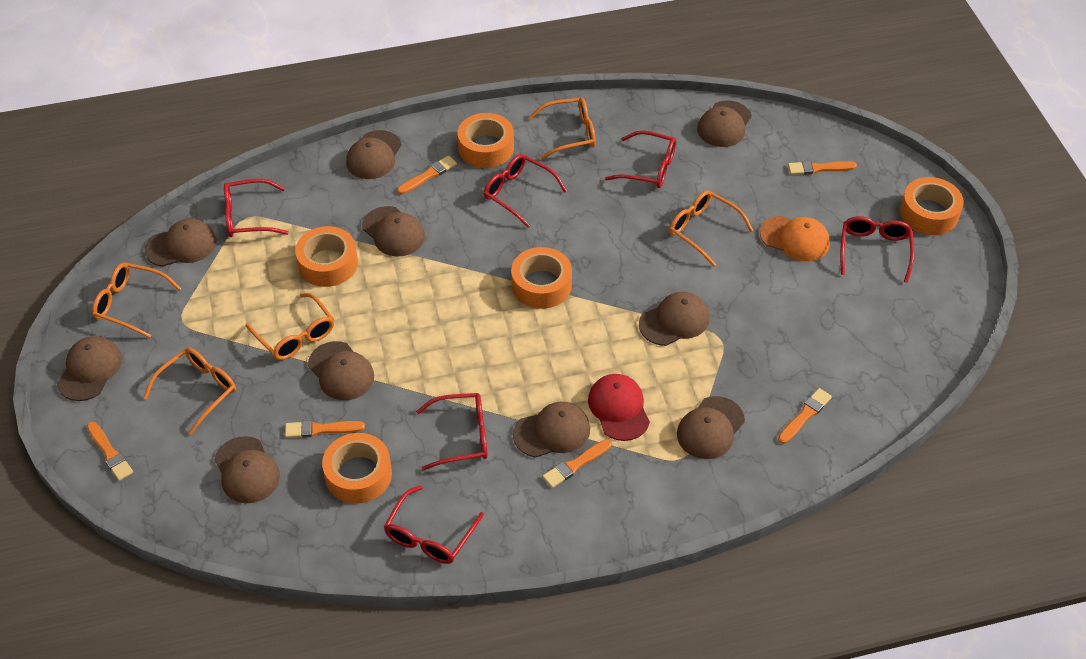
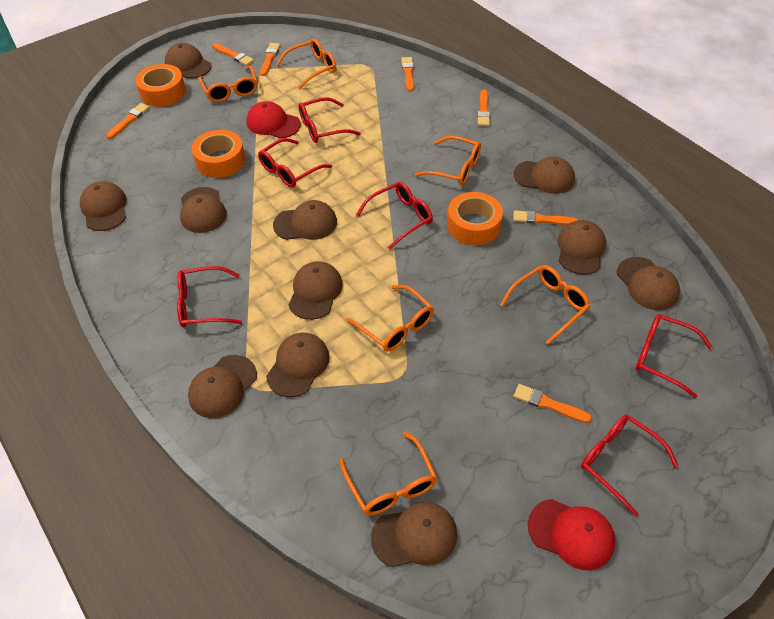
brown cap: [57,336,122,401] [145,219,217,267] [214,436,280,503] [308,341,374,400] [346,130,402,179] [362,206,425,257] [513,402,590,458] [639,292,709,346] [677,396,745,459] [697,100,752,147] = 10 -> [80,181,127,231] [165,43,211,79] [180,187,227,233] [188,355,257,418] [266,333,330,397] [273,200,337,240] [289,261,343,320] [371,502,457,567] [514,157,575,194] [558,220,606,275] [617,257,680,310] = 11
orange brush: [87,422,133,481] [285,420,365,438] [397,156,457,194] [542,439,611,488] [778,388,832,444] [788,161,857,175] = 6 -> [106,103,150,139] [212,43,254,66] [260,43,280,76] [401,57,414,92] [477,89,490,126] [513,210,578,225] [514,384,592,423] = 7
orange cap: [760,216,830,261] = 1 -> none = 0
orange glasses: [92,263,181,338] [143,348,236,435] [245,293,334,360] [529,97,596,159] [669,190,754,267] = 5 -> [199,65,258,102] [276,38,336,90] [339,432,438,516] [346,285,434,352] [415,136,481,185] [500,265,590,345] = 6
orange tape: [295,226,358,287] [322,433,392,504] [457,113,514,168] [511,247,572,309] [900,177,964,235] = 5 -> [135,64,186,107] [192,130,245,178] [447,192,503,245] = 3
red cap: [588,374,650,441] = 1 -> [246,101,301,138] [528,499,615,570] = 2

